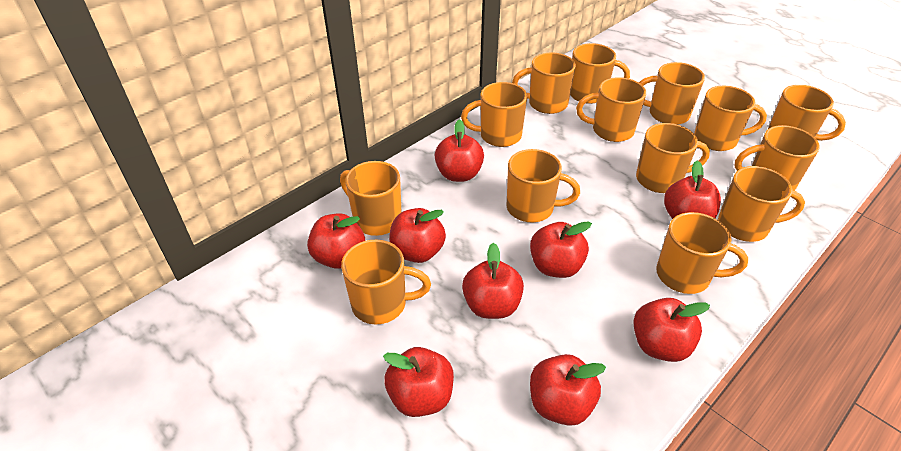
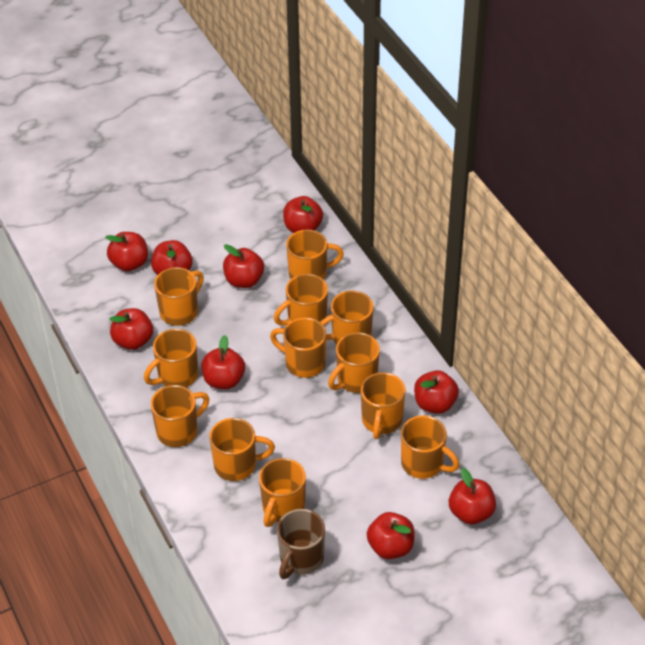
brown mug: none = 0 -> [277,509,325,579] = 1
orange mug: [340,161,401,236] [341,240,431,325] [461,82,527,147] [507,149,580,222] [512,52,576,114] [570,43,630,104] [576,77,646,142] [636,123,710,193] [639,62,705,125] [656,212,748,294] [694,86,767,151] [718,166,805,242] [734,125,820,191] [768,85,846,141] = 14 -> [144,329,198,387] [151,385,209,447] [154,267,204,326] [209,418,275,481] [259,458,306,527] [270,317,326,378] [274,274,328,326] [286,229,344,280] [320,290,373,344] [328,332,380,393] [361,372,405,439] [401,416,459,479] = 12

